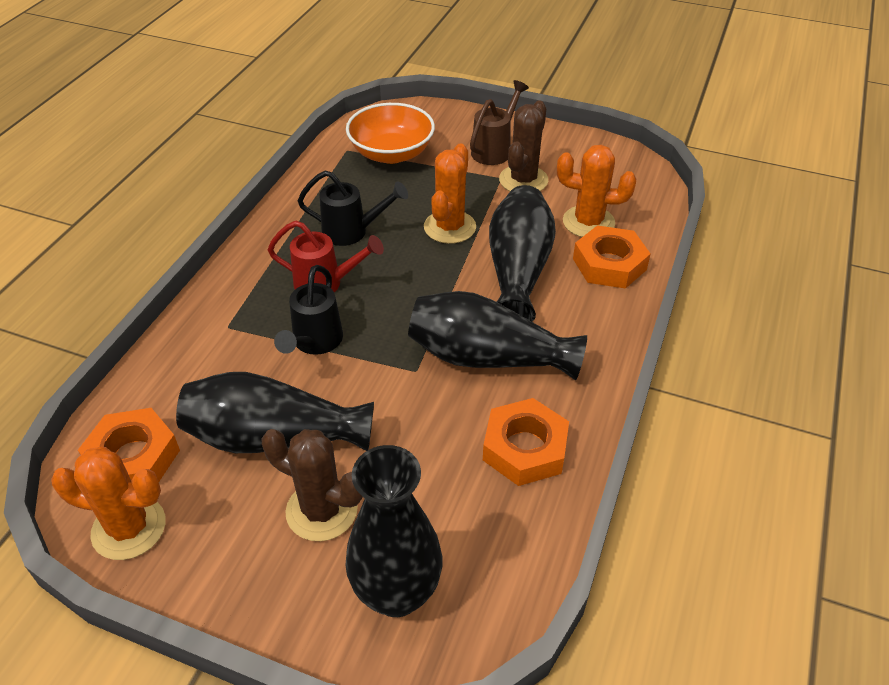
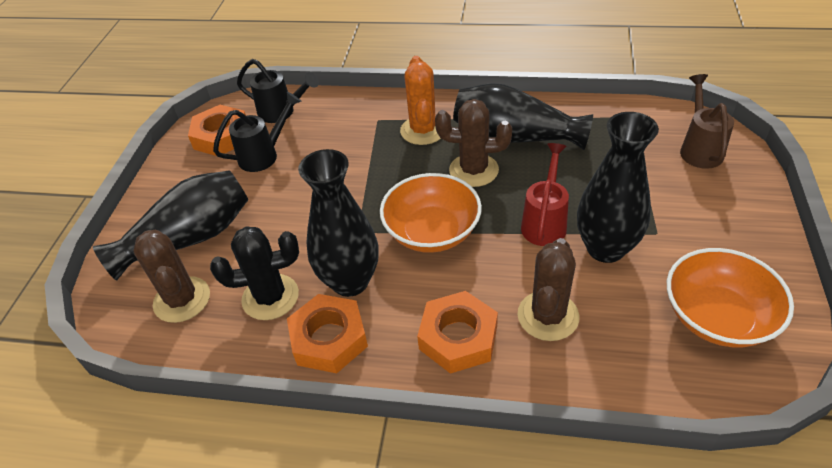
black cactus: none = 0 -> [210,226,299,320] = 1
brown cactus: [261,429,363,541] [499,101,548,191] = 2 -> [133,230,210,323] [435,99,512,187] [517,238,579,341] = 3
orange bowl: [346,103,435,164] = 1 -> [380,173,482,253] [667,248,794,347] = 2
orange cactus: [51,447,166,560] [424,143,476,244] [557,145,636,237] = 3 -> [400,56,441,145] = 1

